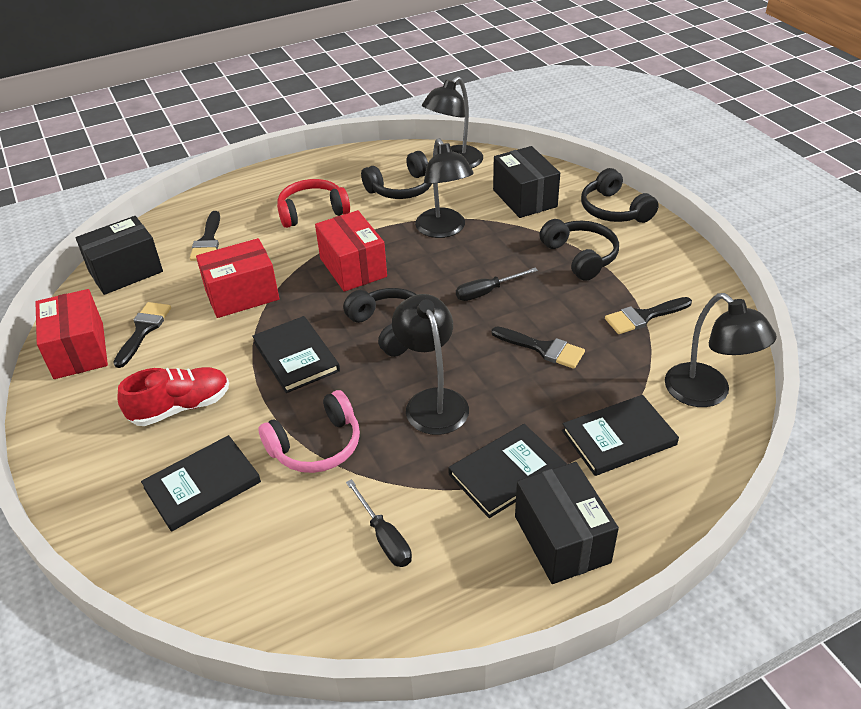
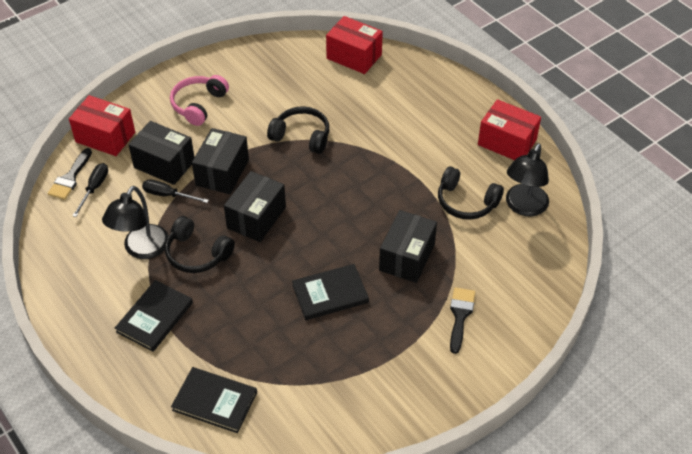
black book: [141,435,261,532] [252,316,340,393] [448,424,567,518] [562,395,679,476] = 4 -> [115,280,193,352] [171,367,257,433] [292,264,369,320] = 3
black box: [76,216,163,295] [493,146,560,218] [515,462,619,584] = 3 -> [128,121,194,185] [192,128,249,194] [224,171,286,242] [379,210,437,283] = 4
black brush: [113,302,171,368] [190,211,220,261] [491,327,585,369] [605,297,692,334] = 4 -> [48,148,92,200] [450,287,475,354] = 2
black headphones: [343,288,417,357] [361,151,432,199] [539,219,619,281] [581,168,659,223] = 4 -> [165,216,235,273] [267,107,329,154] [438,166,504,220] = 3
black lamp: [392,294,469,435] [415,138,474,238] [422,76,483,168] [665,293,777,407] = 4 -> [102,186,168,259] [506,143,549,216] = 2
red headphones: [277,179,350,228] = 1 -> none = 0
red shoe: [118,367,229,426] = 1 -> none = 0

